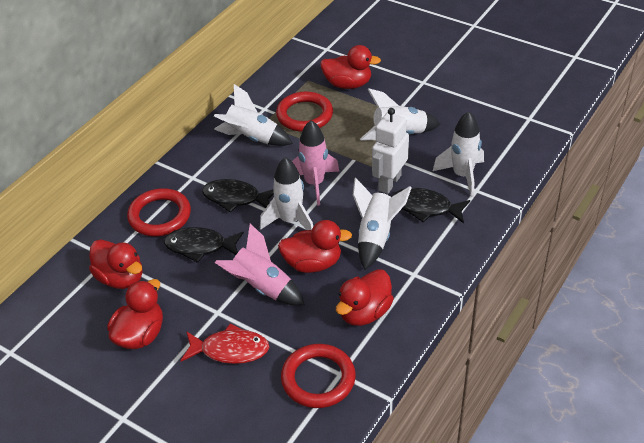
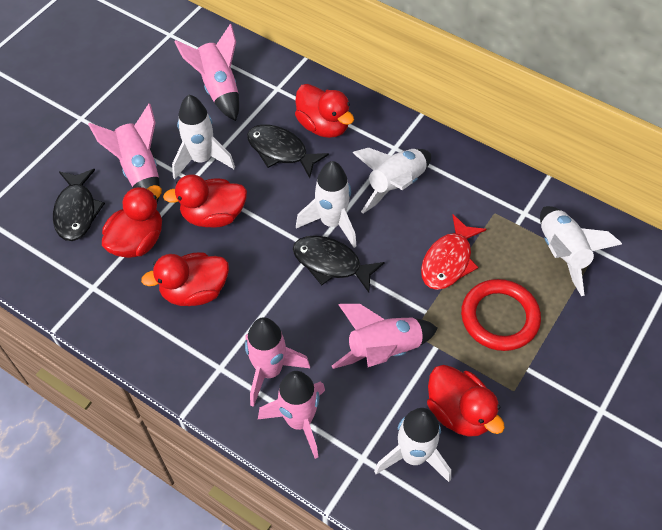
pink rocket: [215,224,305,306] [292,120,339,206] = 2 -> [88,103,160,203] [174,24,239,121] [245,317,310,407] [258,371,325,459] [332,304,438,369] = 5
red ring: [127,188,191,236] [276,92,333,132] [281,344,356,408] = 3 -> [461,279,541,351] = 1
white robot: [372,108,409,194] = 1 -> none = 0

